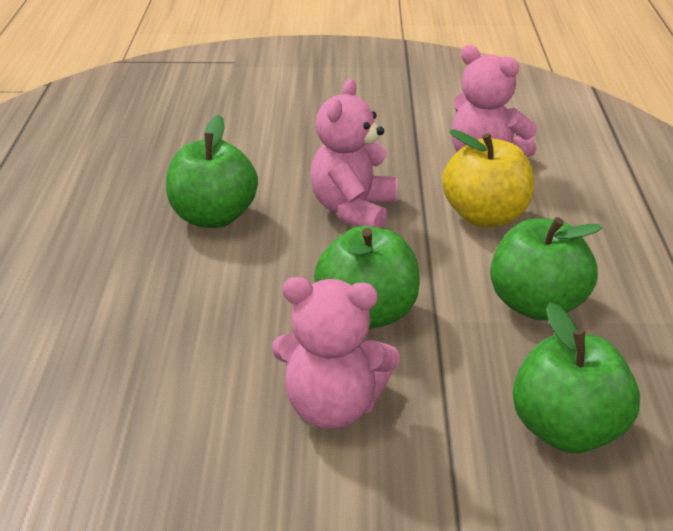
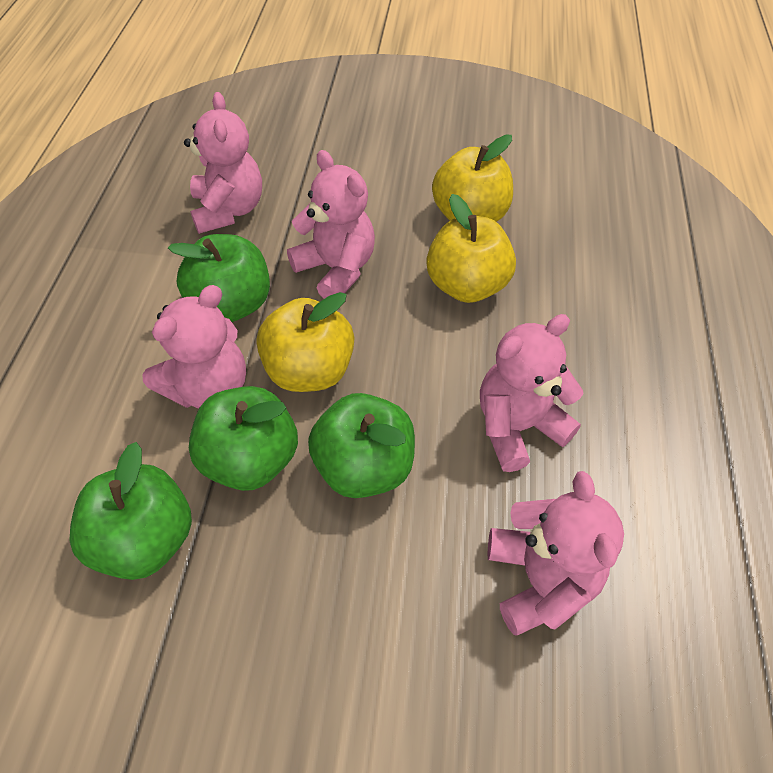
pink teddy bear: [272,277,400,429] [310,78,397,228] [452,45,537,157] = 3 -> [142,285,246,408] [184,92,262,234] [287,150,375,299] [480,314,584,472] [488,471,624,635] = 5
yellow apple: [442,129,534,227] = 1 -> [257,292,354,392] [427,194,516,303] [432,135,513,222] = 3

